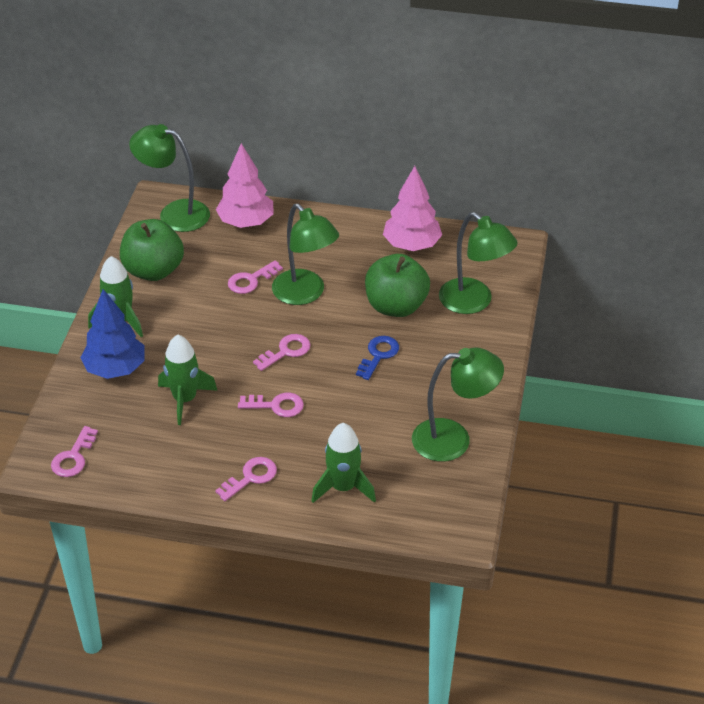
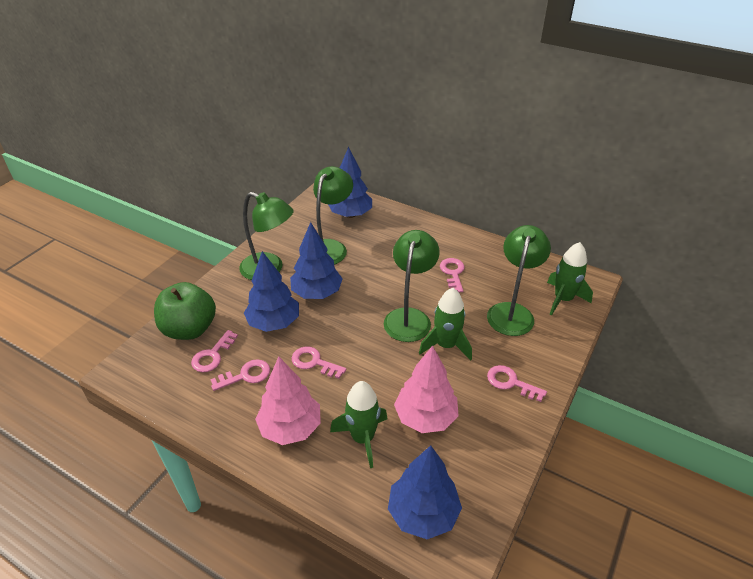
blue key: [356,336,399,380] = 1 -> none = 0
blue tree: [80,289,145,379] = 1 -> [244,251,299,332] [290,222,343,299] [328,147,372,218] [388,445,462,540] = 4
green apple: [120,219,184,281] [365,254,430,317] = 2 -> [154,282,216,340] = 1

